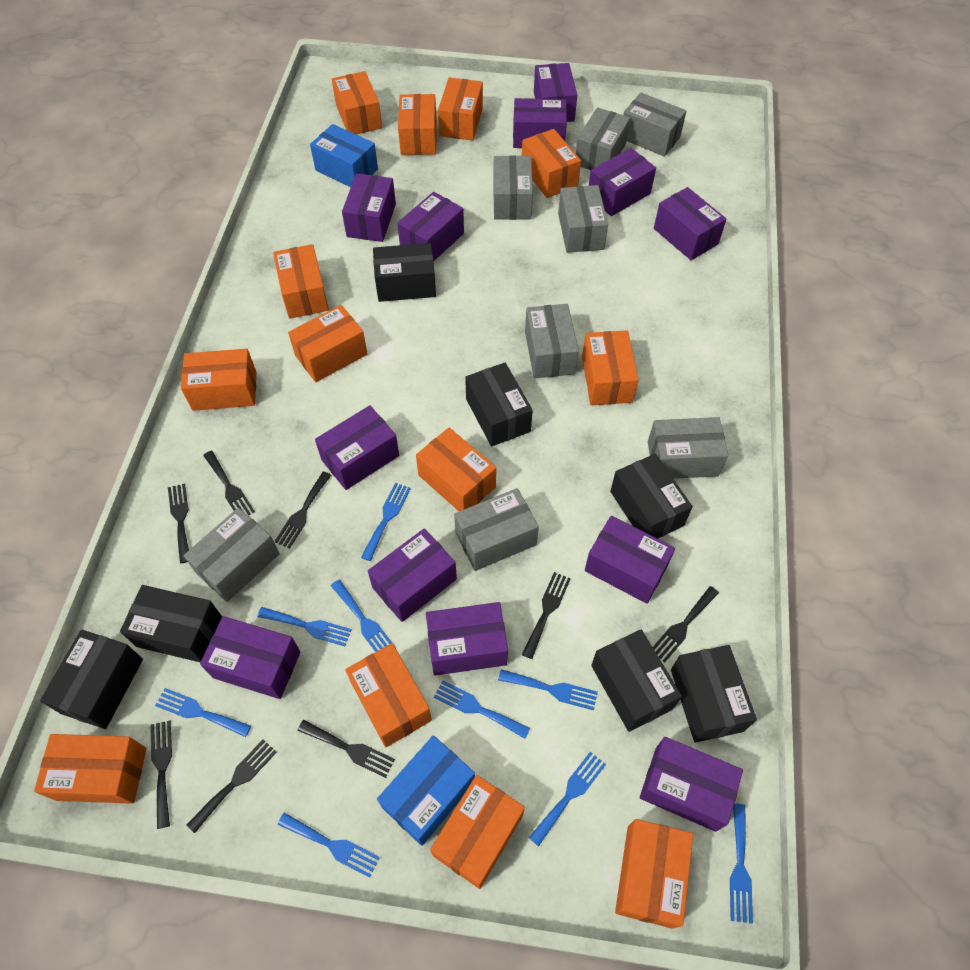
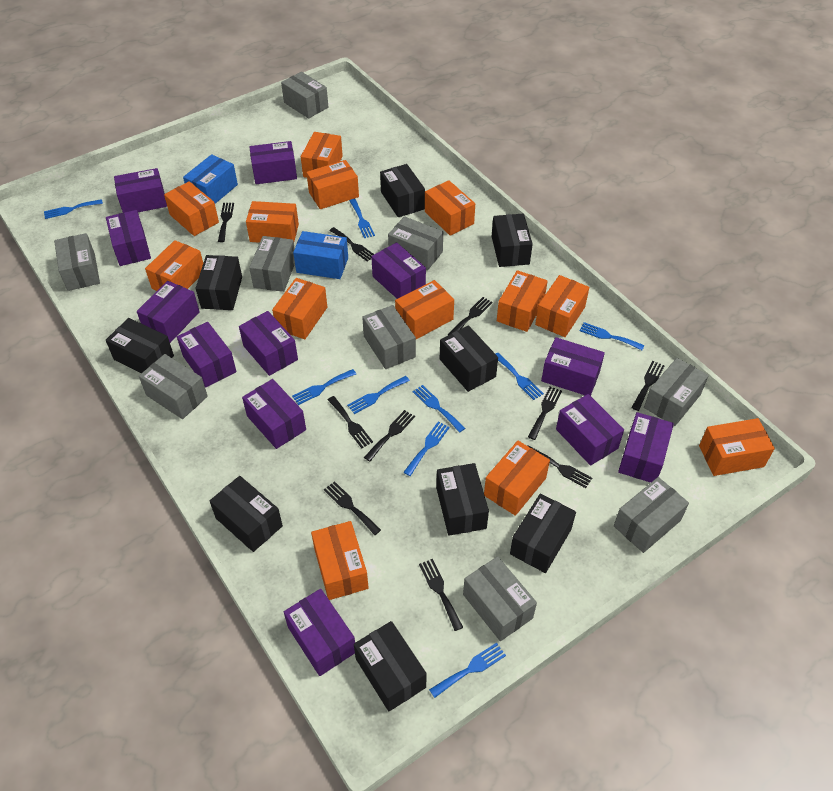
black box: [40,630,143,729] [120,585,222,662] [373,243,436,302] [465,363,533,446] [591,629,682,732] [610,454,693,539] [671,645,757,742] = 7 -> [106,318,174,373] [196,255,242,310] [210,476,283,552] [354,621,427,711] [380,164,425,217] [436,463,489,536] [440,325,498,392] [492,214,533,267] [510,494,576,573] = 9
black fork: [150,721,172,829] [168,483,189,563] [187,739,277,833] [203,451,255,516] [274,471,331,549] [297,720,395,778] [522,572,571,659] [653,586,719,662] = 8 -> [218,203,234,242] [324,481,381,535] [328,396,373,448] [329,227,374,261] [364,410,415,461] [419,559,463,631] [447,297,493,335] [527,445,592,488] [528,386,562,440] [631,361,665,411] = 10
grey box: [184,508,280,602] [454,488,539,571] [493,155,533,220] [525,304,579,378] [558,185,608,253] [576,107,630,170] [623,93,686,157] [648,417,728,479] = 8 -> [54,233,100,291] [139,354,208,419] [249,236,295,292] [281,72,328,119] [362,305,416,369] [388,216,443,270] [463,556,537,641] [614,477,689,553] [644,358,709,426] = 9

